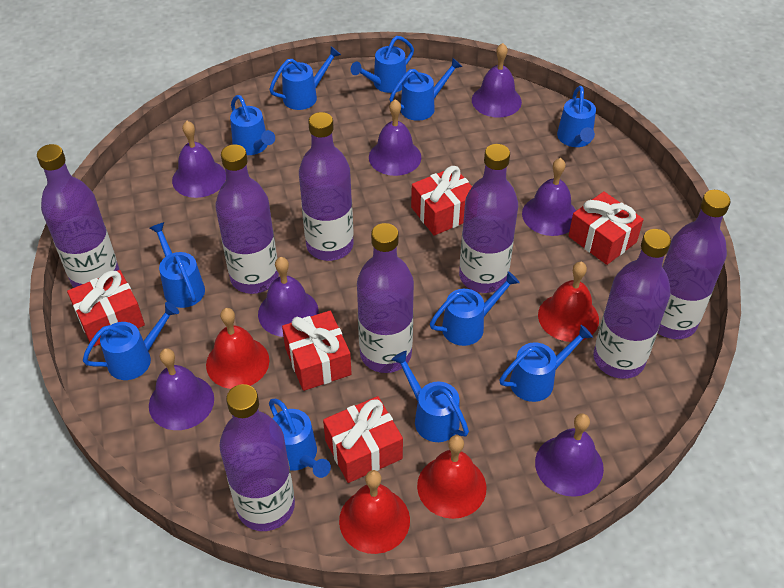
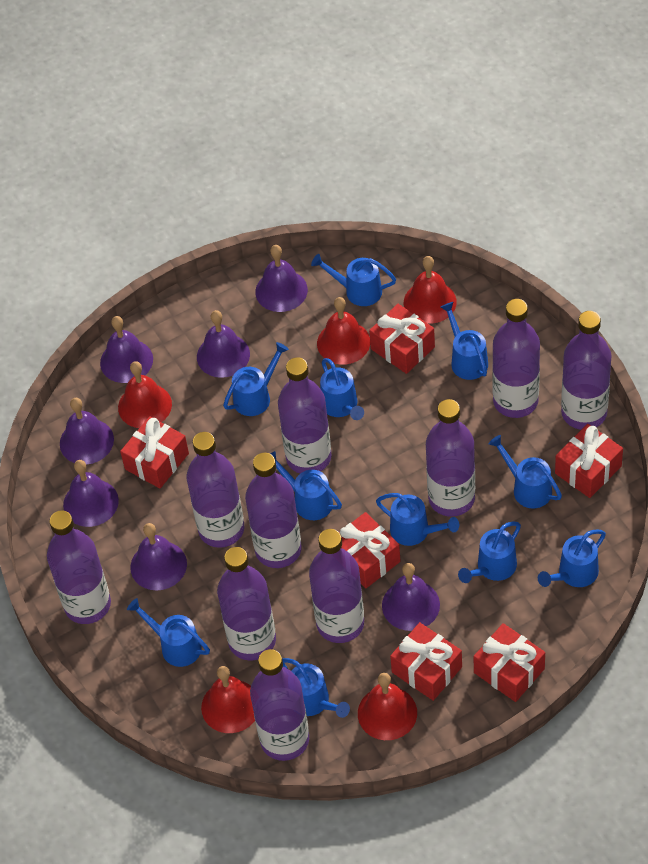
purple bottle: [37,144,119,288] [215,144,279,294] [219,384,295,531] [299,112,354,261] [357,223,414,373] [459,144,518,293] [593,229,671,379] [658,190,731,339] = 8 -> [47,510,111,624] [187,432,244,548] [217,547,276,660] [245,453,302,568] [250,649,309,761] [278,357,331,474] [309,529,364,643] [426,399,475,517] [492,299,540,418] [561,311,612,430] = 10
red bell: [206,308,270,389] [339,470,410,554] [417,435,487,519] [538,262,599,342] = 4 -> [118,361,172,428] [201,666,255,733] [317,297,370,365] [358,673,417,740] [404,256,457,324] = 5
red gift: [67,270,145,347] [282,311,352,391] [323,396,403,483] [411,166,472,236] [568,191,644,265] = 5 -> [120,416,189,488] [339,512,401,588] [369,304,435,374] [390,622,462,701] [473,623,545,702] [555,424,623,498] = 6

